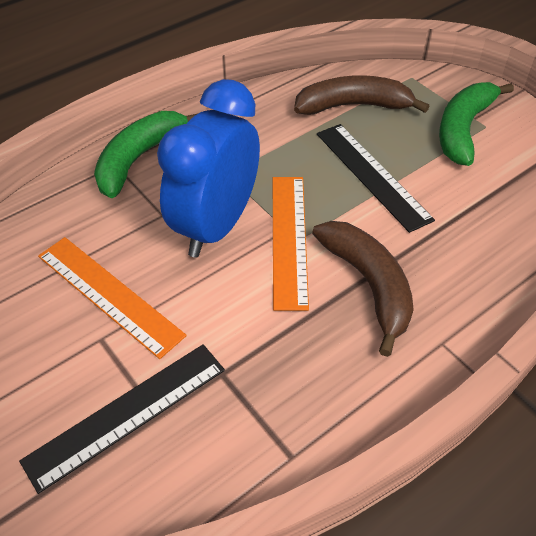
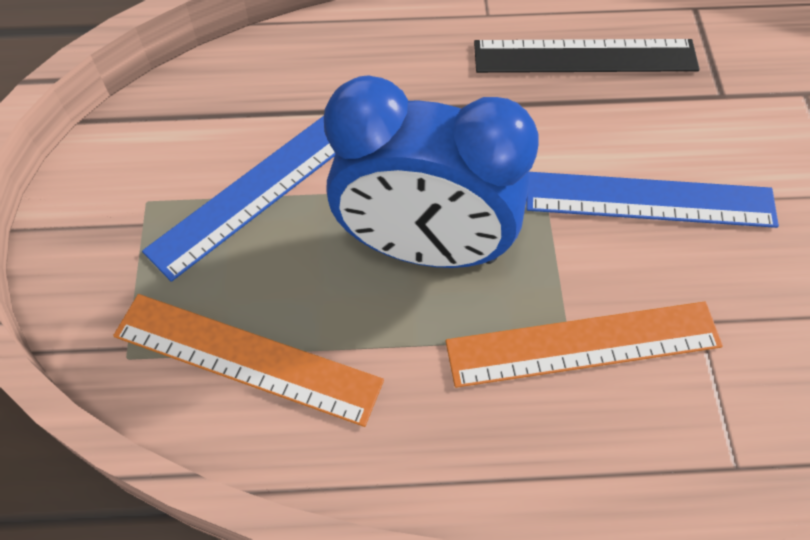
black ruler: [19,344,225,494] [317,124,435,233] = 2 -> [474,39,700,73] = 1
blue ruler: none = 0 -> [142,116,335,282] [526,172,779,228] = 2
brown banana: [294,75,430,115] [312,221,414,357] = 2 -> none = 0
green banana: [94,111,197,198] [439,82,514,166] = 2 -> none = 0

